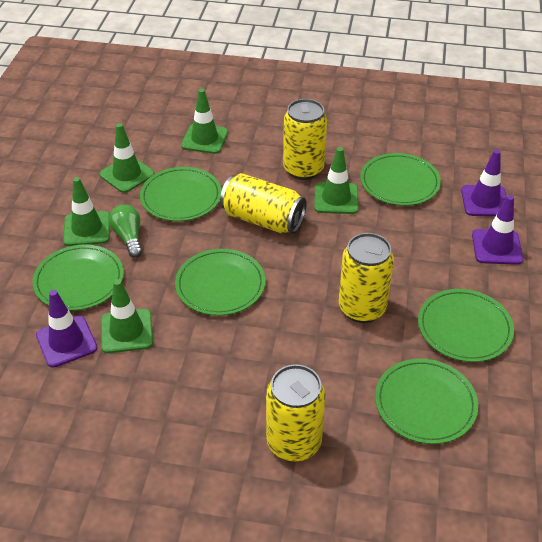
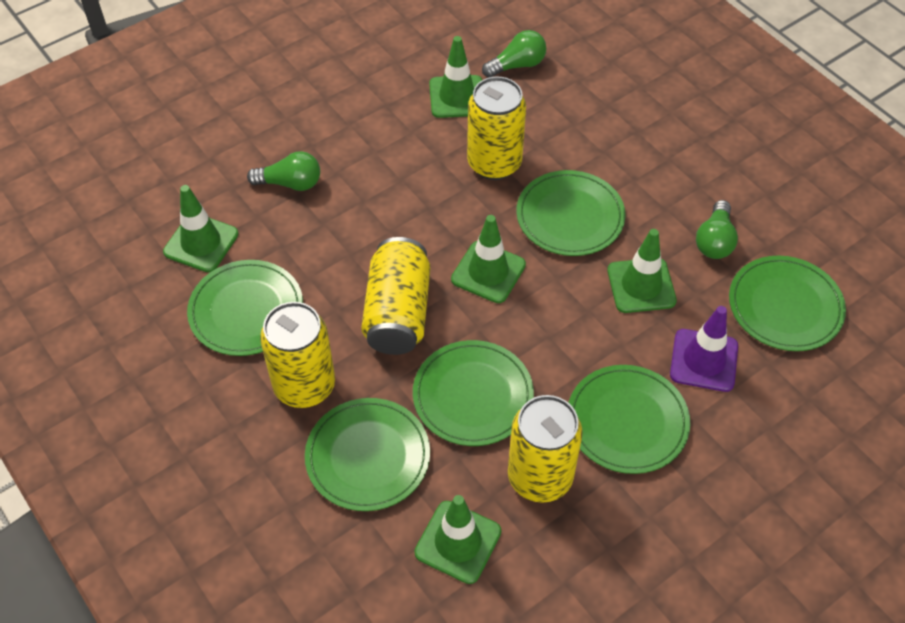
green light bulb: [109,205,142,258] = 1 -> [247,151,320,191] [482,30,546,77] [696,200,738,259] = 3
purple traffic cone: [36,290,97,368] [461,150,507,216] [472,195,523,265] = 3 -> [670,306,738,392] = 1

